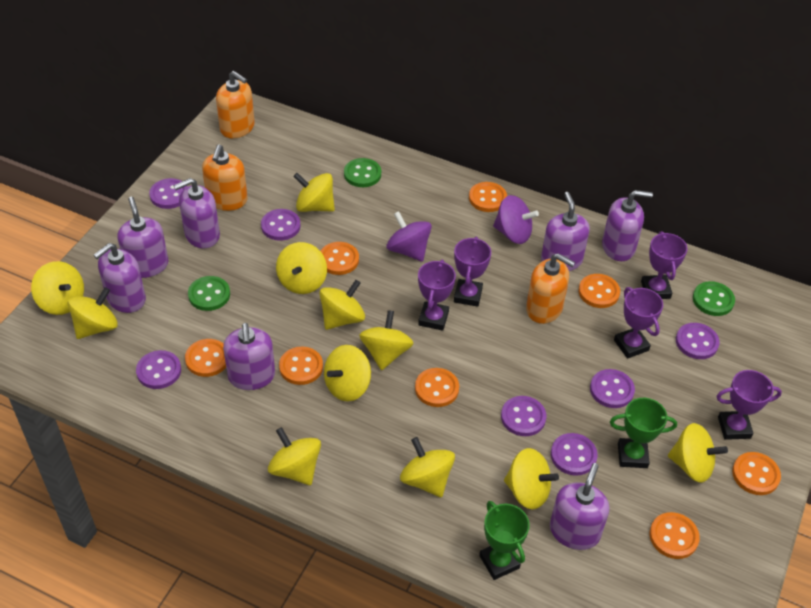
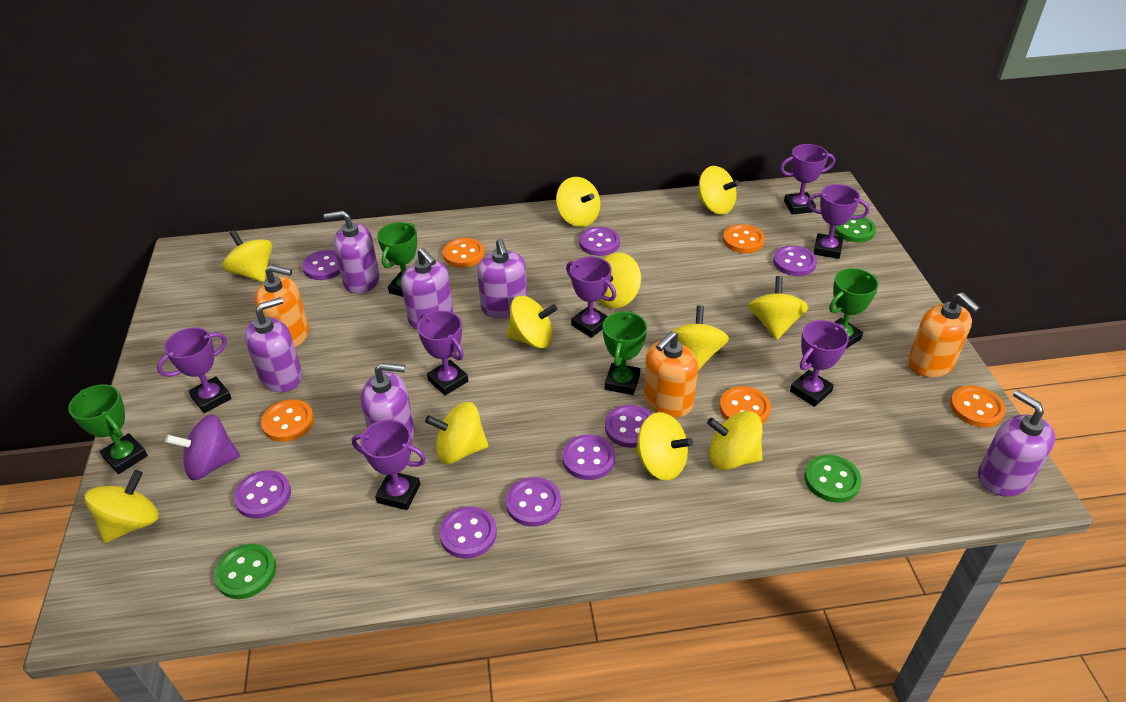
green trophy: [479,501,530,580] [610,398,677,468] = 2 -> [68,384,148,474] [377,222,417,297] [603,311,647,395] [829,268,879,349] = 4
orange button: [185,339,226,377] [279,347,323,385] [321,242,359,275] [415,368,459,407] [469,182,507,212] [579,274,620,308] [650,512,700,559] [732,452,781,495] = 8 -> [261,399,314,442] [443,238,485,268] [719,386,771,424] [723,224,765,253] [950,386,1006,427] = 5
purple button: [136,350,181,389] [149,178,187,209] [261,209,301,241] [501,396,546,436] [551,433,598,476] [590,369,635,408] [676,323,720,359] = 7 -> [233,470,291,519] [302,250,340,280] [439,506,497,558] [506,477,561,527] [562,434,615,480] [579,227,620,256] [605,405,652,448] [773,246,817,276] = 8
purple soap dispenser: [94,243,146,313] [117,197,169,278] [173,178,220,248] [223,323,275,390] [541,192,590,271] [550,463,609,550] [602,190,653,261] = 7 -> [244,297,302,392] [324,211,380,294] [361,363,415,440] [401,248,453,329] [477,238,528,319] [978,390,1055,497] = 6
purple spinning top: [387,211,432,262] [493,195,539,244] = 2 -> [165,414,240,481] = 1
purple trophy: [418,260,456,331] [454,237,491,307] [614,287,663,359] [641,231,688,299] [716,370,782,440] = 5 -> [157,327,232,413] [352,420,426,510] [417,311,468,396] [566,257,616,338] [780,144,835,215] [790,320,849,407] [807,184,869,259] = 7

